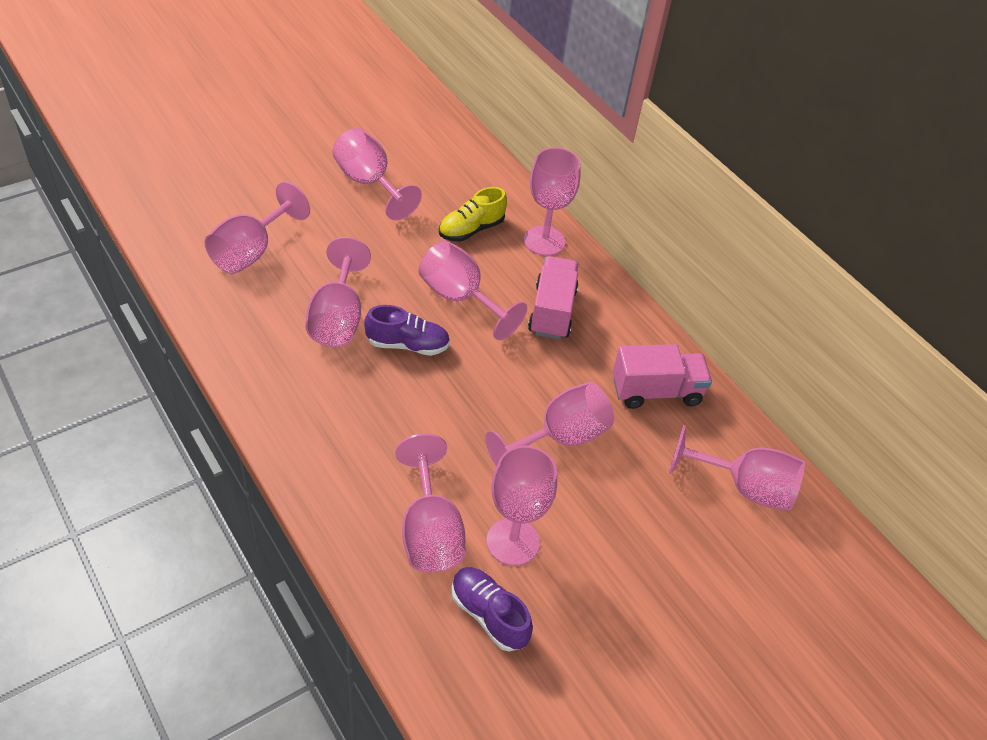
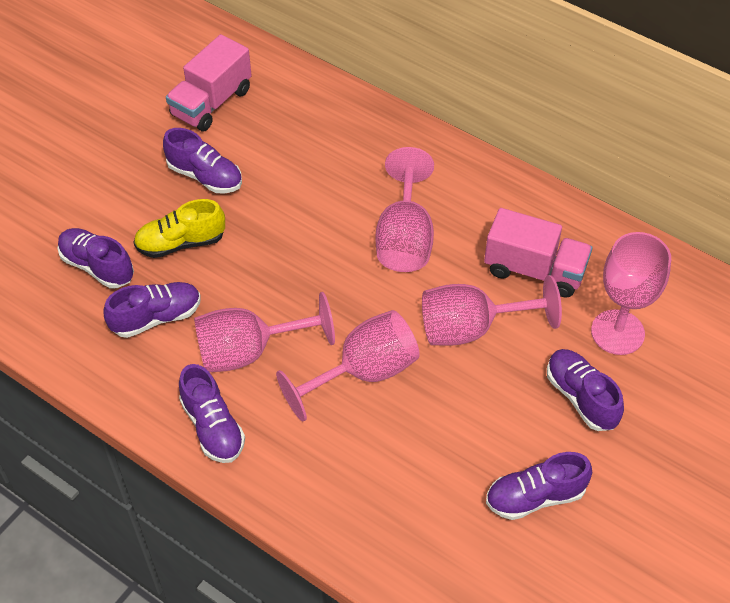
pink goblet: [205,182,310,274] [305,237,371,347] [332,128,422,220] [395,434,465,572] [419,240,527,340] [485,382,614,467] [486,446,557,566] [524,147,581,256] [669,425,805,511] = 9 -> [194,292,335,372] [276,310,420,422] [375,147,434,272] [422,275,562,346] [591,232,671,355] = 5
purple shoe: [364,305,450,356] [451,567,533,651] = 2 -> [57,228,134,288] [103,282,201,338] [163,128,242,193] [179,364,245,463] [486,452,592,520] [547,349,624,431] = 6

